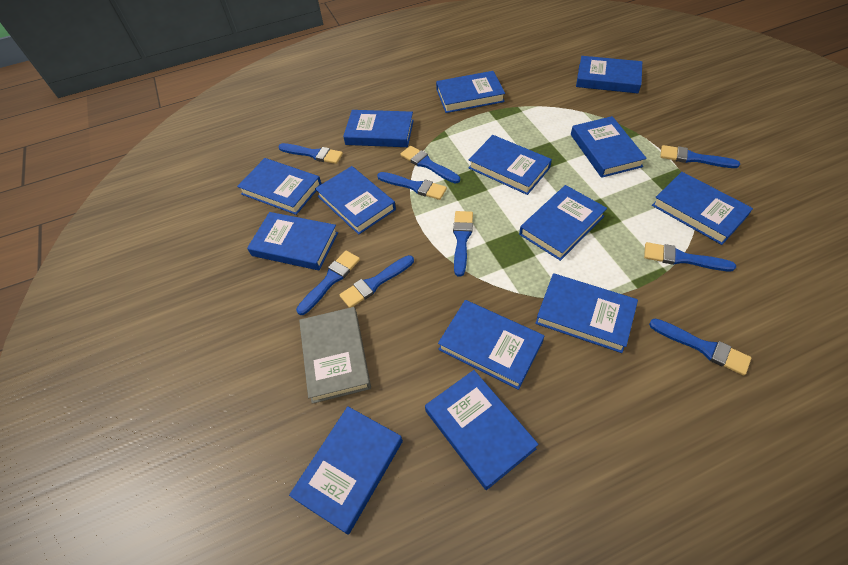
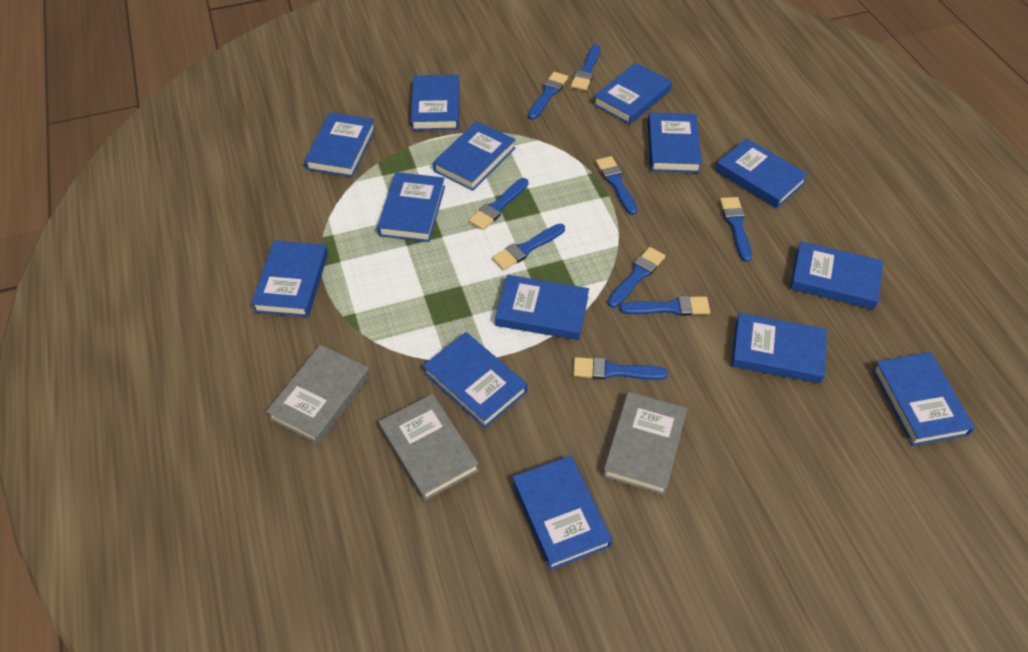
grey book: [299,307,371,404] = 1 -> [266,345,370,444] [379,394,479,501] [603,392,687,495] = 3

